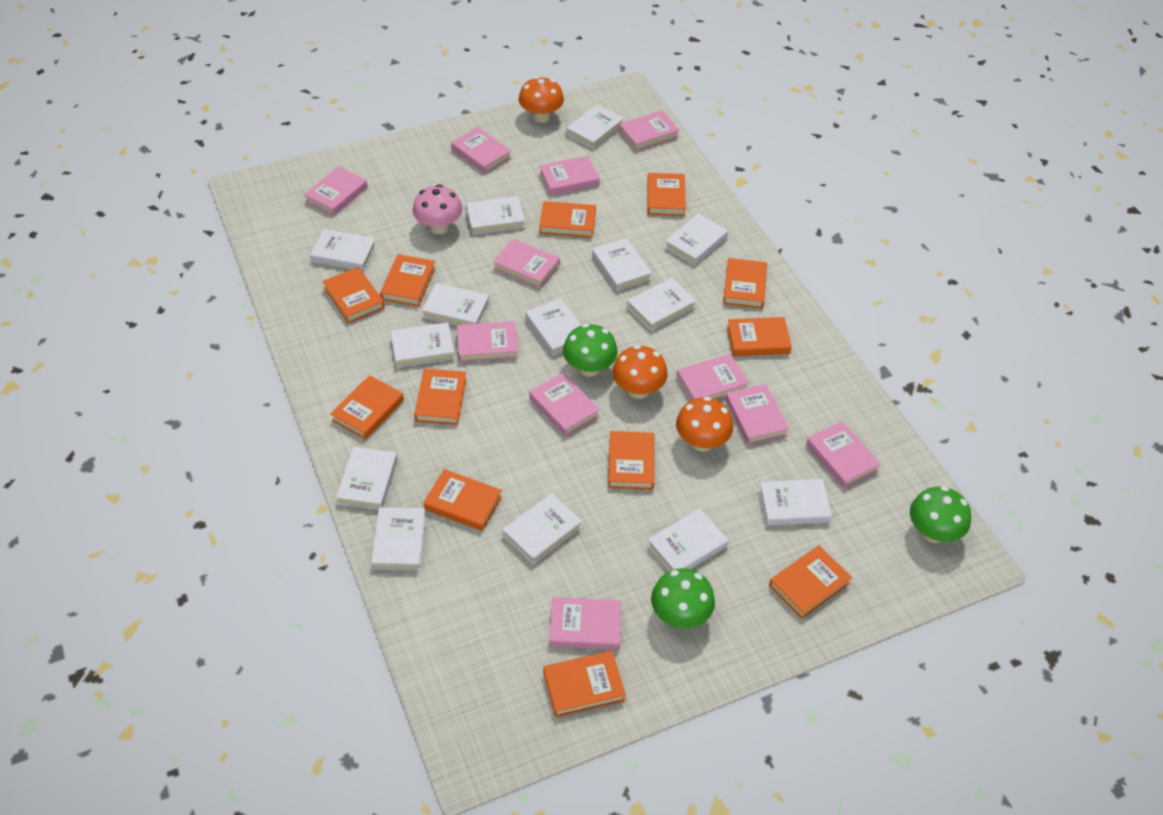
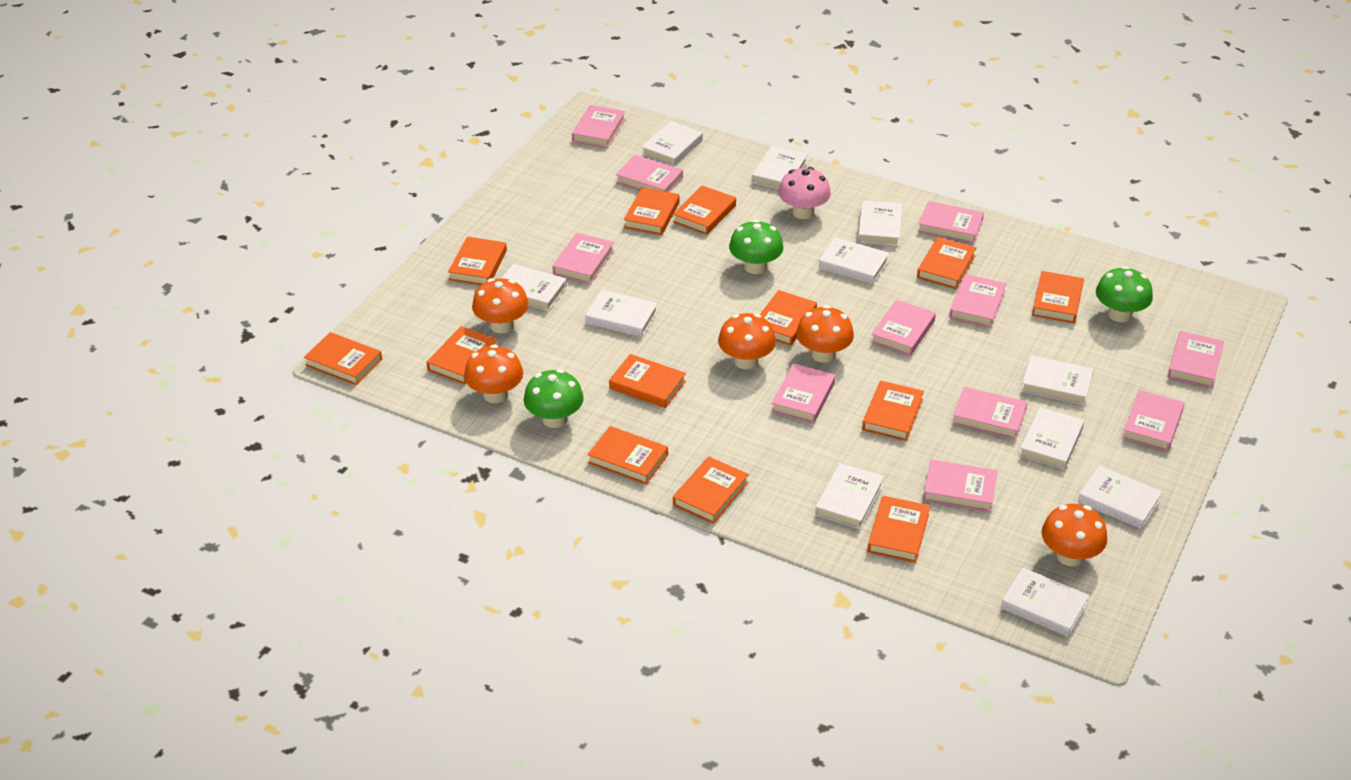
orange book: [322,267,385,323] [331,375,404,440] [380,254,436,307] [414,369,467,425] [424,469,502,531] [539,201,596,238] [543,651,626,717] [608,431,654,490] [647,173,686,216] [723,258,767,309] [727,317,792,356] [769,546,852,619] = 12 -> [304,332,382,385] [426,326,498,384] [448,237,507,285] [587,426,668,485] [609,354,686,408] [624,187,680,235] [673,185,736,235] [673,457,749,524] [760,290,817,346] [862,381,924,441] [867,496,930,563] [917,237,977,289] [1032,271,1084,323] = 13
orange mushroom: [519,76,564,123] [612,345,668,399] [676,396,733,451] = 3 -> [464,344,523,403] [472,278,529,334] [718,313,776,369] [796,305,854,363] [1042,504,1107,566] = 5
white book: [310,229,377,271] [336,447,398,510] [371,507,426,571] [390,322,455,368] [422,283,489,325] [466,196,525,235] [503,493,582,565] [526,298,581,356] [566,104,624,149] [592,238,652,291] [627,278,696,331] [647,508,728,571] [665,213,728,265] [759,479,832,526] = 14 -> [501,264,567,311] [585,290,658,337] [642,121,703,167] [752,146,808,190] [815,463,884,530] [819,237,889,284] [858,200,903,246] [1001,567,1089,637] [1019,407,1084,470] [1021,355,1094,406] [1078,465,1163,529] = 11

